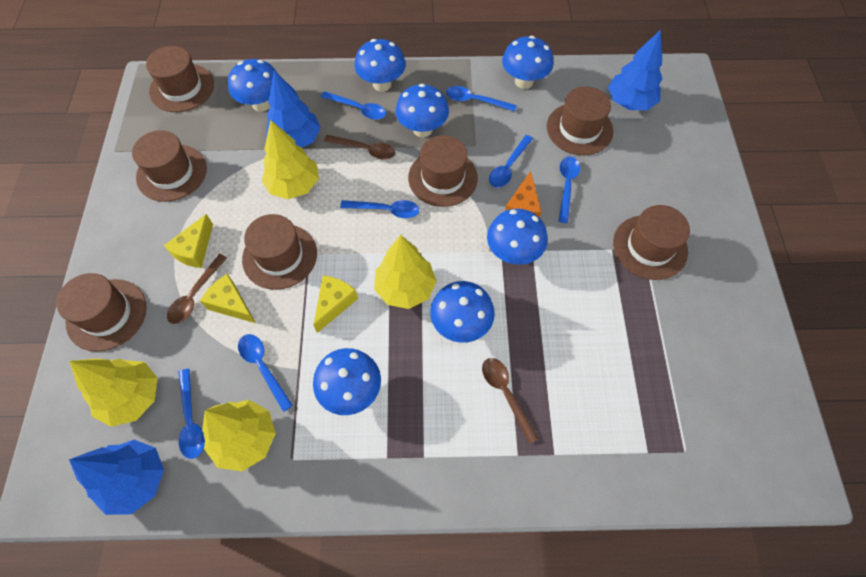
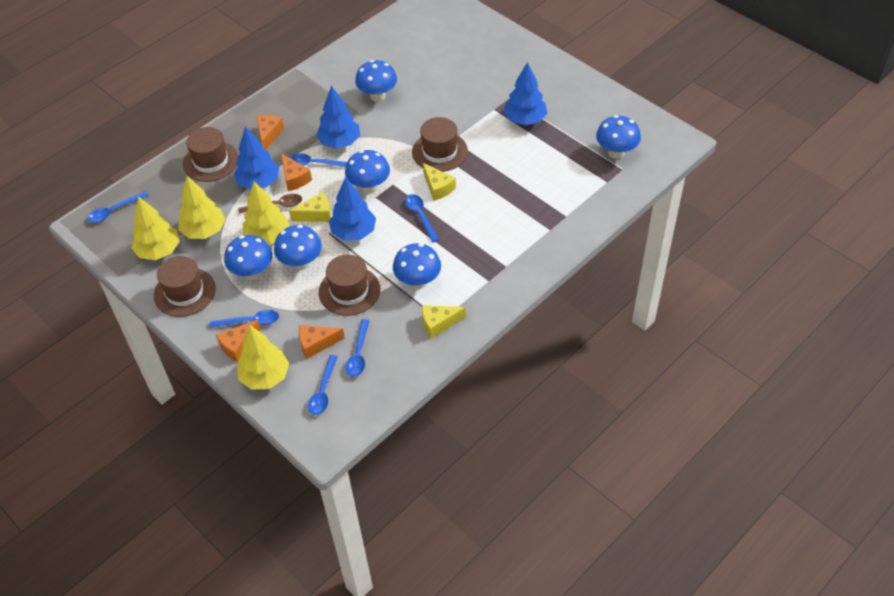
blue mushroom: [228,59,277,112] [313,348,381,415] [354,39,406,92] [396,84,449,137] [430,281,495,343] [487,209,548,265] [502,36,553,89] = 7 -> [224,235,272,280] [274,225,322,270] [345,150,390,194] [355,60,397,102] [393,243,441,289] [596,115,641,159] = 6
blue spoon: [179,369,205,459] [238,334,293,412] [321,91,386,120] [340,200,419,218] [446,86,517,112] [489,135,533,188] [559,156,580,223] = 7 -> [88,191,149,223] [209,310,279,328] [290,153,347,167] [308,355,338,415] [346,319,370,377] [405,194,439,242] = 6
blue tree: [69,440,164,515] [266,70,321,148] [608,30,662,110] = 3 -> [234,126,279,190] [316,86,360,149] [329,177,376,241] [504,62,547,125] = 4
brown hat: [56,273,147,352] [132,130,207,202] [146,46,214,112] [242,214,317,290] [408,135,478,207] [547,86,613,155] [613,205,690,280] = 7 -> [154,256,216,317] [183,127,239,182] [319,255,380,316] [412,117,468,172] = 4
brown spoon: [167,254,227,324] [324,135,395,160] [482,358,539,444] = 3 -> [238,194,302,214] = 1
orange cheese: [505,171,541,218] = 1 -> [216,320,261,362] [256,115,284,150] [281,154,312,191] [299,325,345,359] = 4

